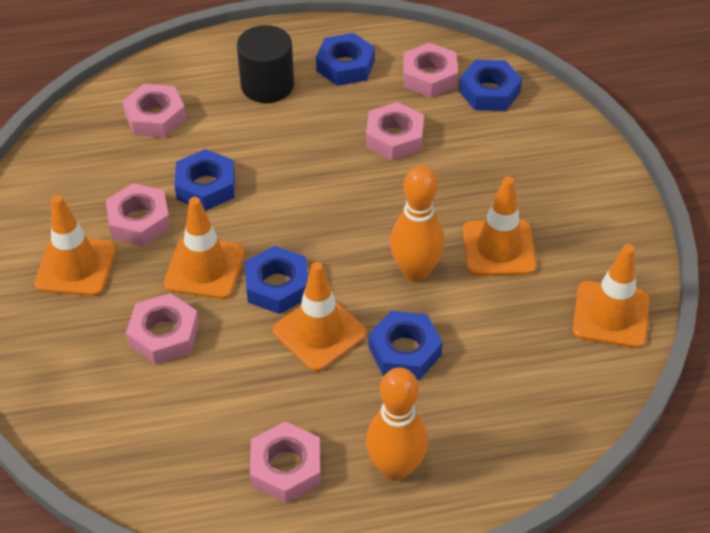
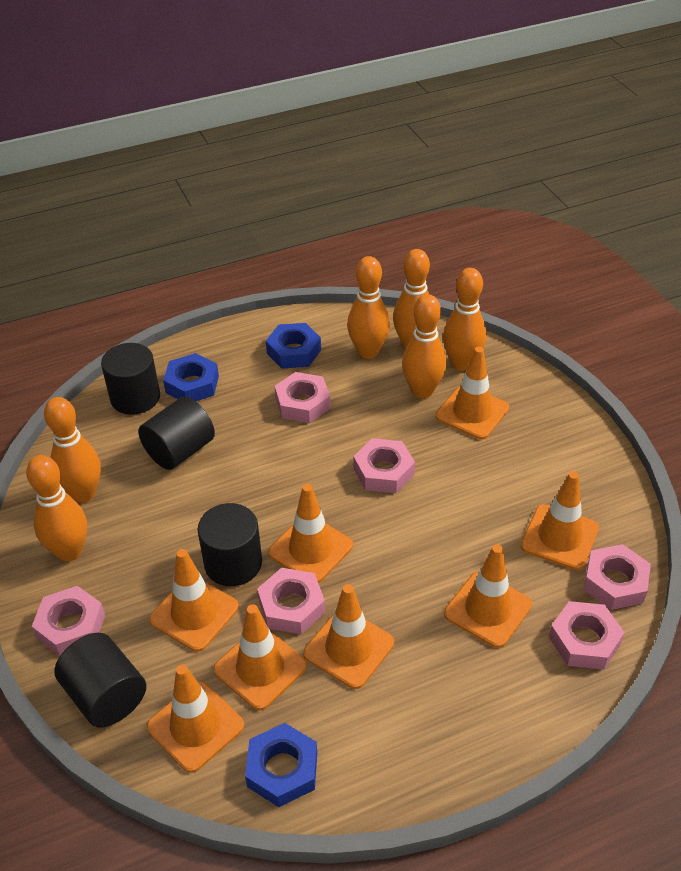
black cylinder: [237,25,294,103] = 1 -> [54,633,146,727] [101,343,160,415] [138,396,215,470] [197,503,262,586] = 4
blue nut: [174,149,235,211] [245,246,308,314] [316,33,375,86] [369,311,443,380] [459,60,522,111] = 5 -> [163,353,219,401] [245,723,317,807] [266,323,321,369] = 3
orange bowling pin: [366,367,428,481] [390,165,445,282] = 2 -> [26,455,87,562] [44,397,101,503] [347,256,390,359] [393,249,430,349] [402,294,446,398] [443,268,486,371] = 6
orange traffic cone: [35,195,116,296] [164,197,245,299] [273,262,367,371] [463,176,537,276] [573,244,650,348] = 5 -> [147,664,244,773] [149,549,239,652] [213,604,307,710] [268,484,353,583] [303,584,394,689] [436,347,509,439] [444,544,532,648] [521,471,599,570] = 8

